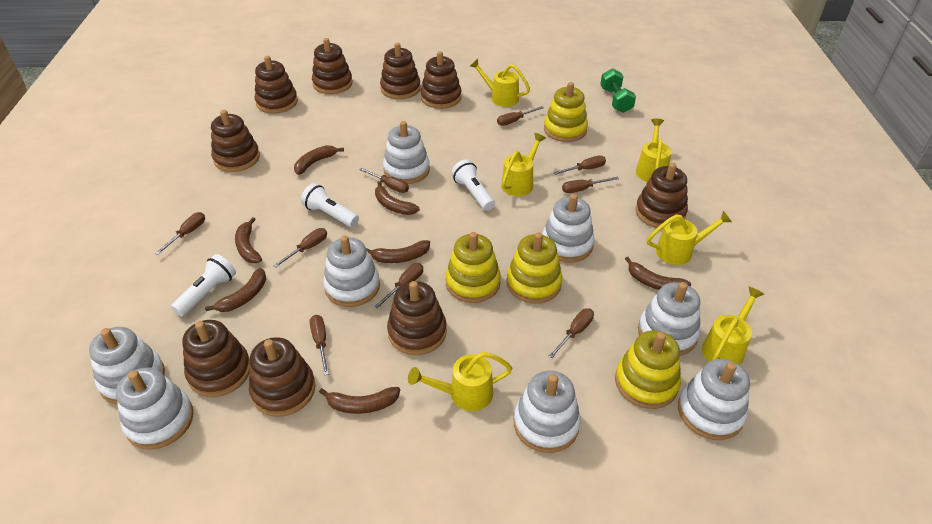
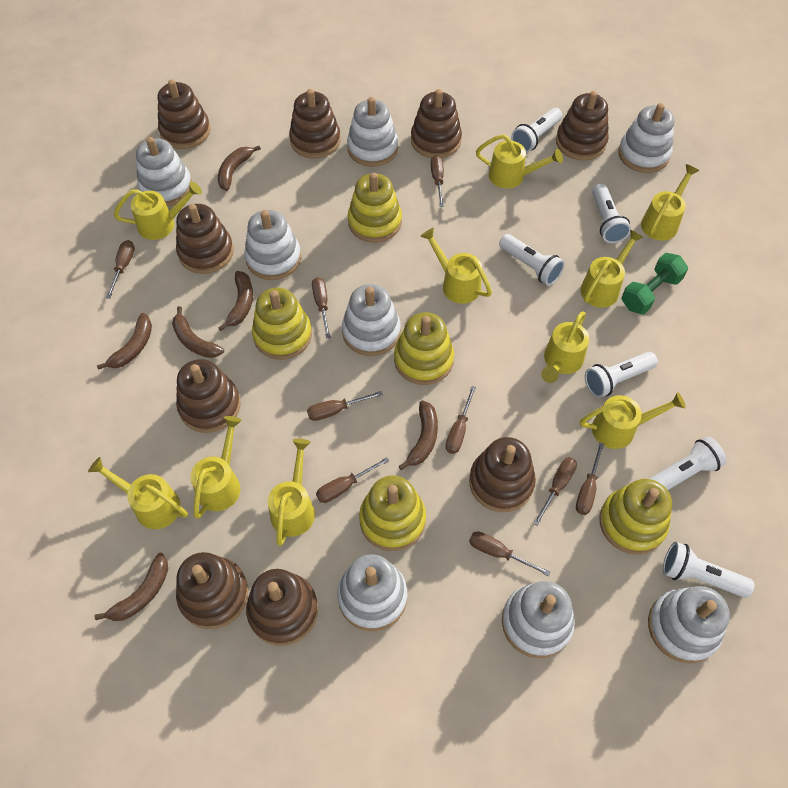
brown banana: [205,268,266,312] [235,217,262,263] [294,145,344,175] [319,387,400,414] [366,240,430,263] [375,181,420,215] [625,257,691,290] = 7 -> [95,553,168,621] [97,313,152,370] [172,306,224,358] [218,146,261,191] [218,271,253,331] [399,401,438,470] = 6
white flashlight: [171,254,236,316] [301,183,359,227] [451,160,495,211] = 3 -> [499,234,565,286] [511,108,562,153] [585,352,658,398] [592,184,631,243] [649,436,727,490] [663,542,754,598] = 6
yellow stacking toy: [445,232,501,303] [507,232,562,304] [544,82,588,142] [615,330,681,409] = 4 -> [252,288,312,360] [348,173,402,243] [359,475,426,551] [394,312,454,385] [599,479,672,555] = 5
yellow watering can: [408,352,512,411] [470,59,530,107] [501,133,546,196] [636,119,672,182] [647,211,732,265] [702,287,764,365] = 6 -> [88,457,188,529] [114,182,202,240] [191,416,242,519] [268,439,315,546] [421,228,492,304] [476,134,563,189] [541,311,589,383] [580,230,643,308] [580,392,686,449] [641,164,699,241] = 10

